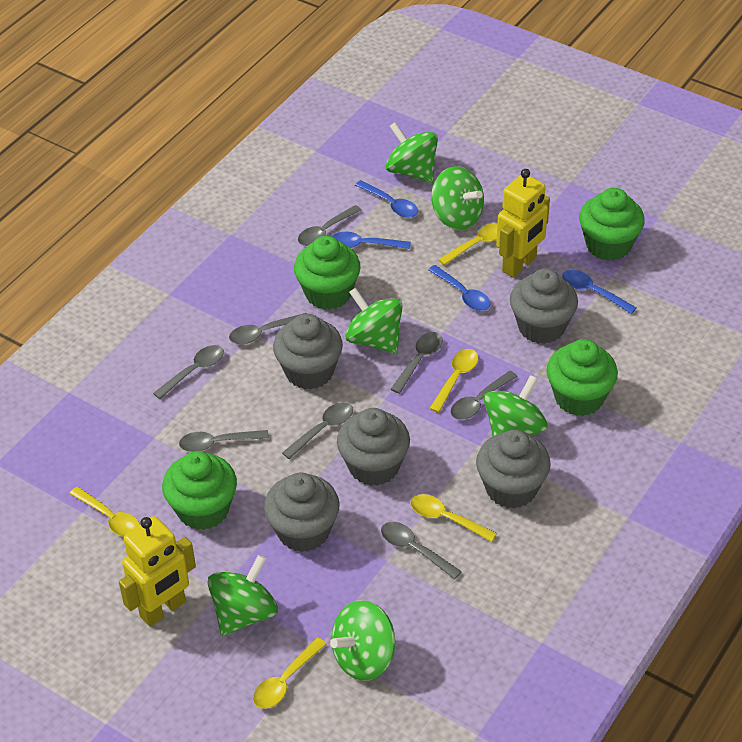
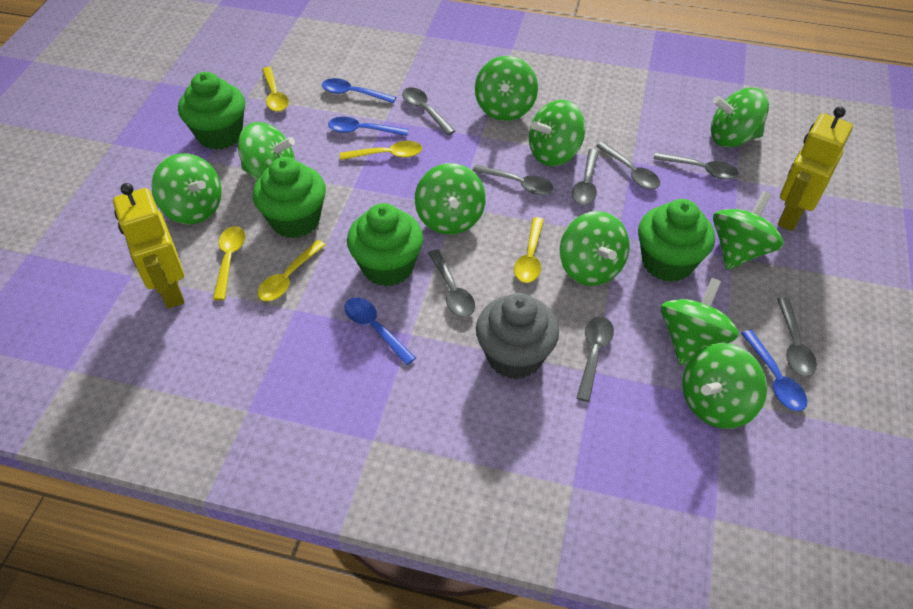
green spinning top: [208,555,278,636] [330,600,395,681] [345,288,403,354] [386,122,438,183] [431,166,484,230] [484,375,548,437] = 6 -> [151,153,222,224] [238,122,295,181] [415,163,486,235] [475,56,538,121] [529,100,585,166] [560,211,630,286] [661,278,739,365] [682,343,767,429] [711,88,769,148] [713,191,784,270] = 10
grey cupcake: [264,473,340,552] [273,314,343,390] [337,408,410,486] [476,430,551,508] [510,269,578,344] = 5 -> [476,293,559,379] = 1

